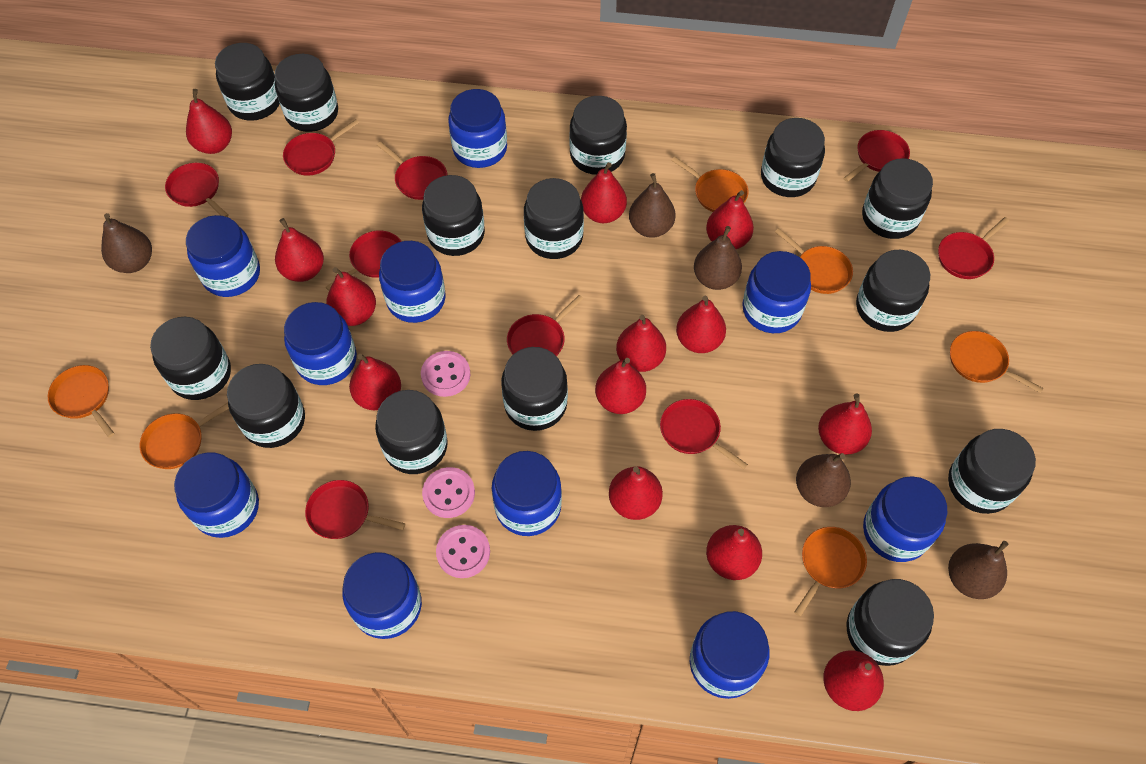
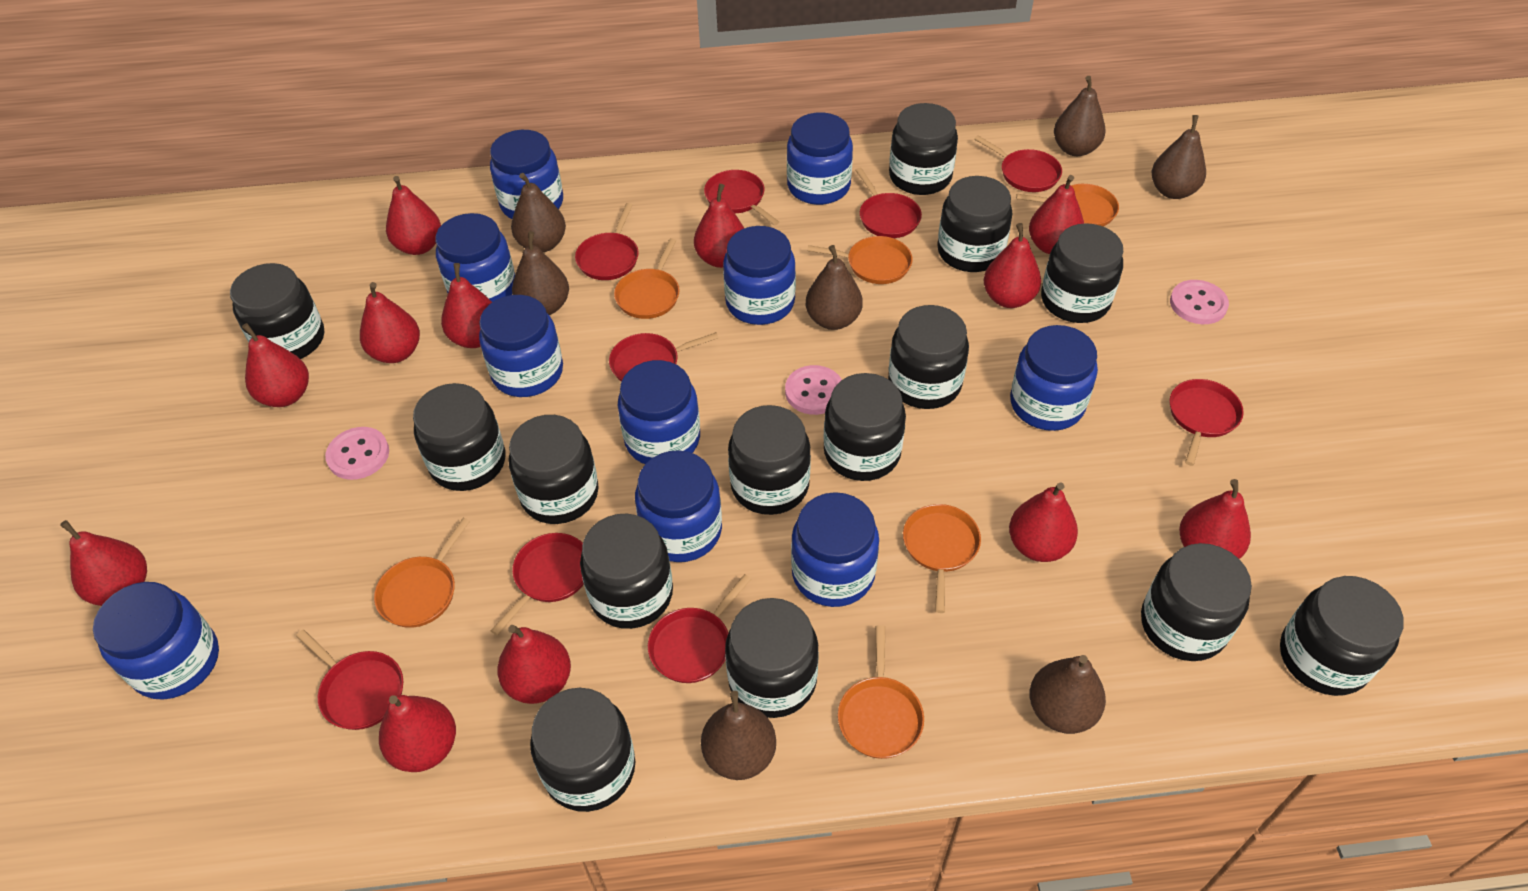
brown pear: [101,213,152,273] [629,173,675,238] [694,226,742,290] [796,453,851,507] [948,541,1009,599] = 5 -> [511,173,566,252] [512,231,569,315] [701,691,776,780] [806,245,863,330] [1029,655,1106,734] [1054,76,1106,156] [1151,115,1206,199] = 7
red pear: [186,89,232,154] [275,218,324,282] [326,267,376,326] [349,354,401,410] [581,162,627,223] [595,358,646,414] [609,466,663,520] [616,315,666,372] [676,296,726,353] [706,190,754,249] [706,525,762,580] [818,394,872,455] [823,650,884,711] = 13 -> [60,520,147,606] [242,323,309,407] [360,282,420,363] [379,695,456,772] [386,176,441,255] [441,263,492,348] [497,625,571,704] [694,184,744,268] [984,223,1041,308] [1009,482,1078,562] [1029,175,1084,254] [1179,479,1251,559] = 12

